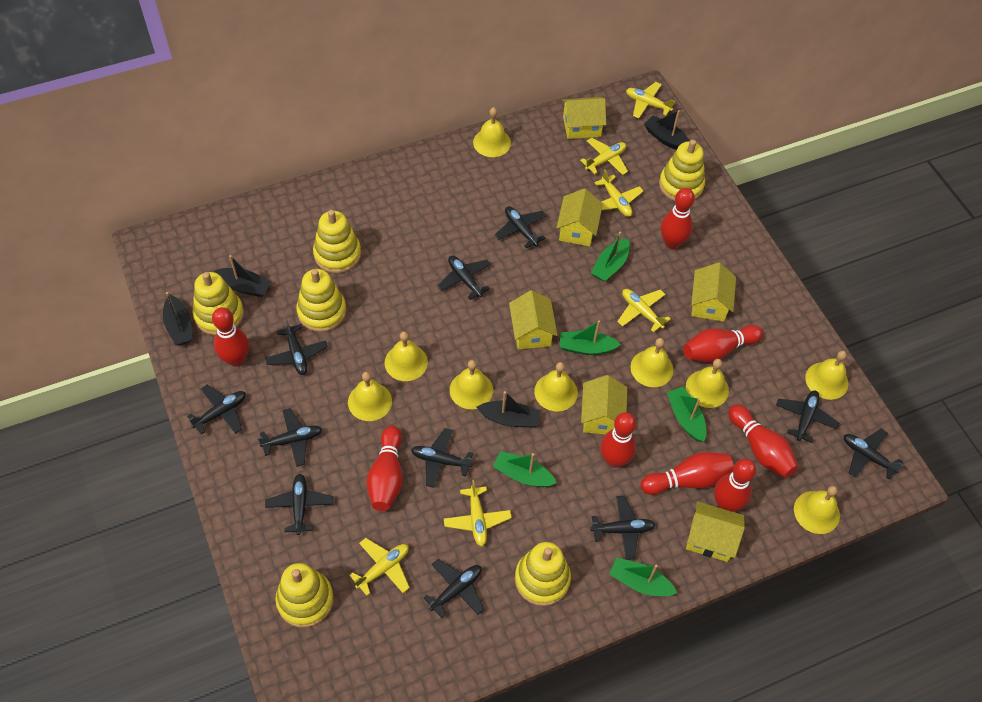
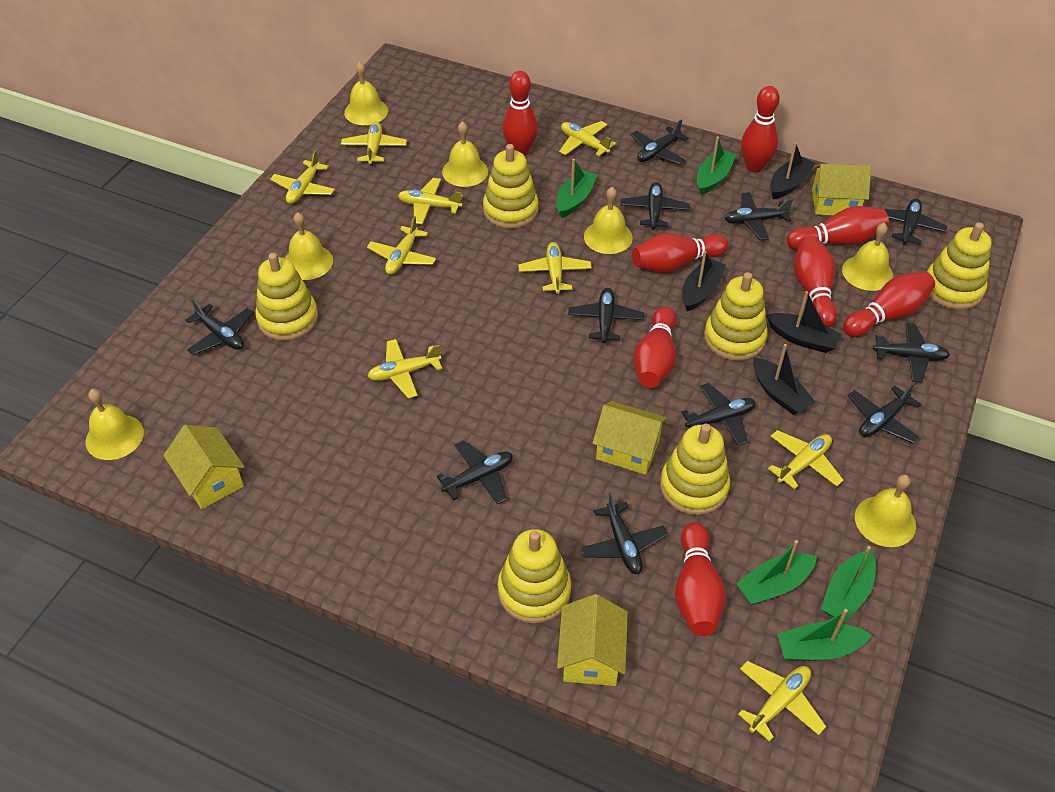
yellow bell: [348,371,392,421] [385,331,428,381] [450,360,493,409] [473,107,511,157] [534,362,578,412] [630,338,673,387] [686,359,729,408] [794,486,840,534] [805,350,849,400] = 9 -> [85,389,144,460] [285,212,333,280] [344,61,388,125] [442,121,488,187] [584,187,633,254] [842,223,893,291] [855,475,916,547] = 7
yellow house: [509,290,558,350] [557,188,603,246] [562,97,606,139] [581,375,627,434] [686,501,745,562] [691,263,736,322] = 6 -> [163,425,244,509] [557,594,628,686] [593,401,667,475] [812,164,871,215] = 4
yellow plane: [349,538,410,596] [444,480,512,546] [580,138,628,175] [594,169,643,217] [617,289,671,333] [626,82,675,118] = 6 -> [270,150,335,204] [341,122,407,166] [367,216,436,275] [367,339,442,398] [398,178,463,224] [518,242,592,294] [559,121,616,156] [738,661,826,742] [768,430,843,489] = 9

